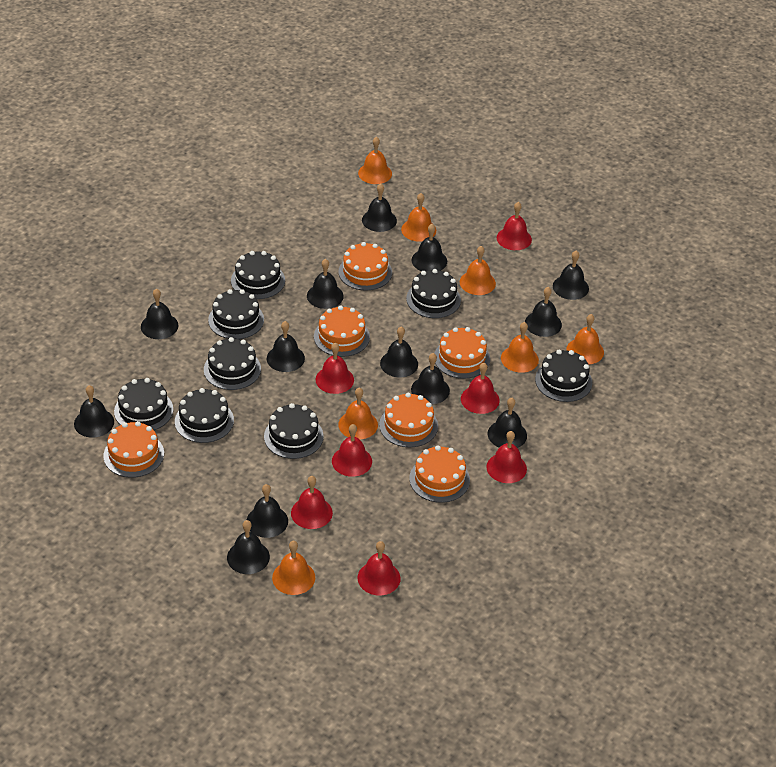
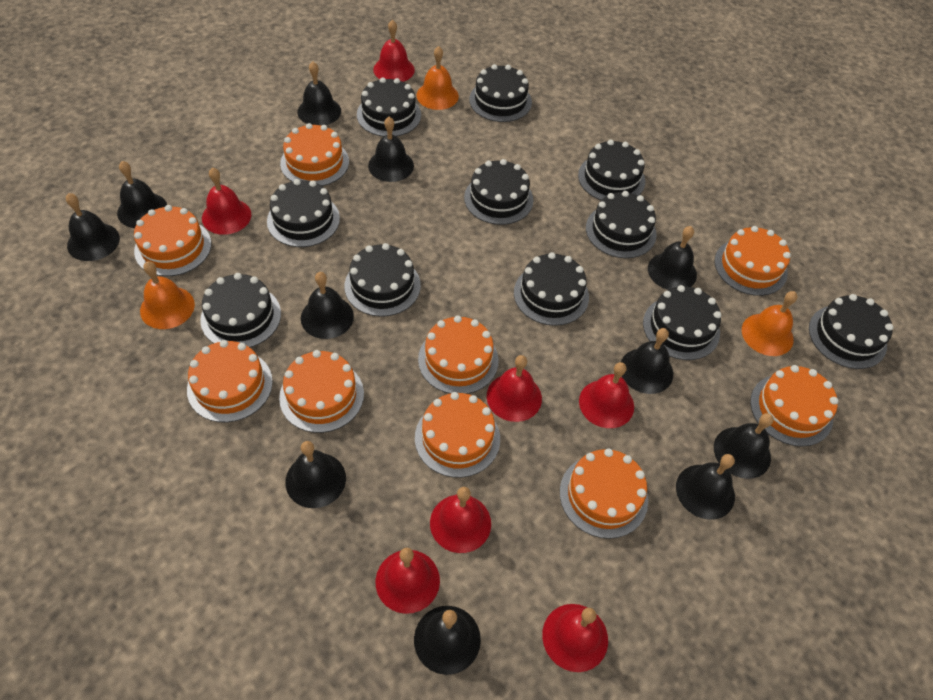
black bell: [74,385,114,438] [141,289,179,339] [227,520,270,574] [247,484,288,538] [267,321,305,372] [307,259,344,309] [362,183,397,232] [380,327,418,377] [411,353,450,404] [412,224,447,271] [488,398,527,448] [525,287,562,337] [553,250,589,300] = 13 -> [66,193,120,261] [117,161,167,228] [285,441,346,508] [297,61,341,126] [301,272,354,339] [368,117,414,182] [414,606,481,675] [621,328,673,394] [648,226,697,290] [676,454,735,520] [714,413,773,479] = 11
black cake: [114,378,173,430] [175,388,234,443] [204,337,261,390] [208,289,264,339] [231,251,285,299] [264,403,324,459] [406,269,461,318] [535,350,592,402] = 8 -> [200,273,281,347] [267,179,340,247] [345,243,421,317] [357,77,421,137] [464,159,533,225] [469,64,532,122] [514,252,589,326] [578,139,645,200] [586,191,657,258] [643,285,721,360] [809,294,893,369] = 11
orange bell: [272,541,315,595] [338,388,378,439] [358,137,392,184] [401,193,436,242] [460,246,496,295] [501,322,539,373] [566,314,604,364] = 7 -> [140,261,195,329] [417,46,459,110] [742,291,797,356] = 3
orange cake: [103,421,164,478] [314,306,370,357] [339,242,392,290] [379,393,438,447] [409,445,470,503] [434,327,490,379] = 6 -> [134,205,211,277] [187,340,273,422] [279,350,364,433] [280,123,349,186] [415,392,500,478] [418,315,499,394] [560,449,648,539] [715,226,791,296] [750,365,838,447] = 9

